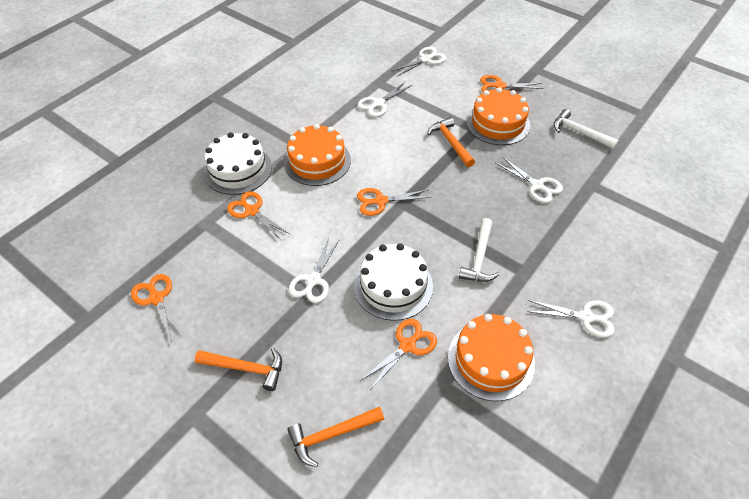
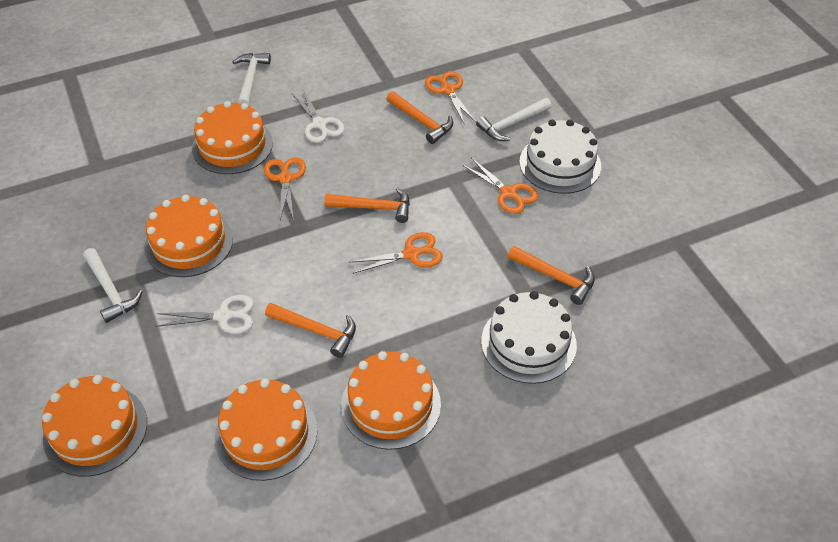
orange cake: [284,124,351,186] [448,314,535,401] [466,87,530,145] = 3 -> [42,375,147,477] [144,195,233,277] [192,101,273,174] [215,379,318,481] [341,351,441,450] = 5
orange hammer: [195,348,282,391] [287,407,384,467] [427,117,475,167] = 3 -> [265,303,356,358] [324,187,410,223] [387,91,453,144] [508,246,595,305] = 4
orange scissors: [131,274,185,342] [227,191,291,241] [357,188,431,216] [360,319,437,390] [480,75,544,92] = 5 -> [264,157,306,220] [349,232,443,274] [425,71,476,125] [462,158,538,214] = 4
white hammer: [459,218,499,282] [554,109,619,149] = 2 -> [83,248,143,323] [233,53,271,106] [476,98,551,141] = 3
white scissors: [289,237,340,303] [358,81,412,117] [392,47,446,76] [496,157,563,203] [527,300,615,338] = 5 -> [156,295,254,334] [292,88,345,143] = 2

